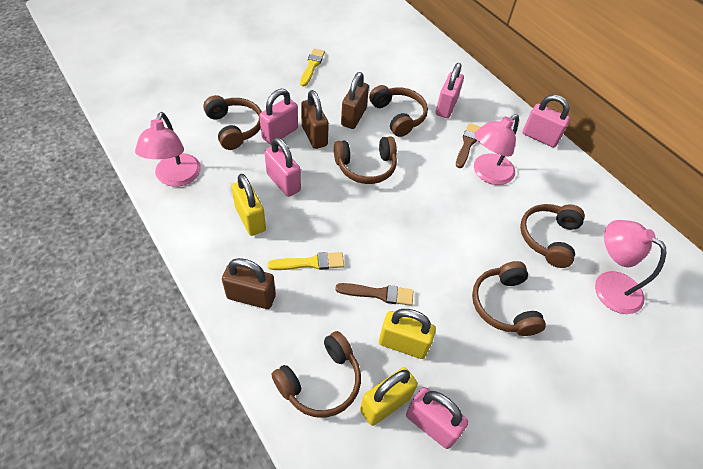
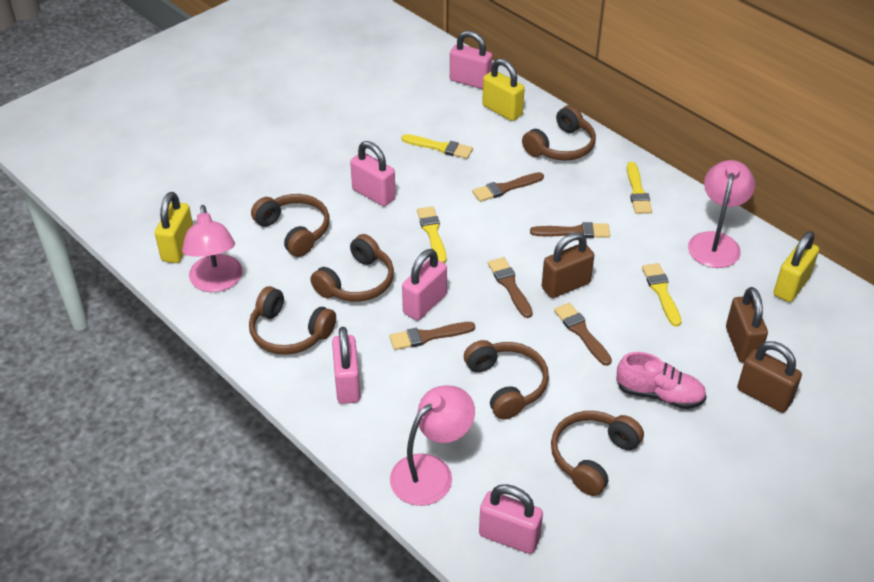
brown brush: [335,283,413,306] [456,123,481,168] = 2 -> [390,322,475,350] [472,172,544,202] [488,257,533,318] [530,222,610,238] [554,303,612,366] = 5
pink shoe: none = 0 -> [616,352,707,409] = 1
yellow brush: [267,252,344,270] [300,49,325,87] = 2 -> [401,134,473,159] [417,206,446,263] [627,162,652,214] [642,263,681,327] = 4

